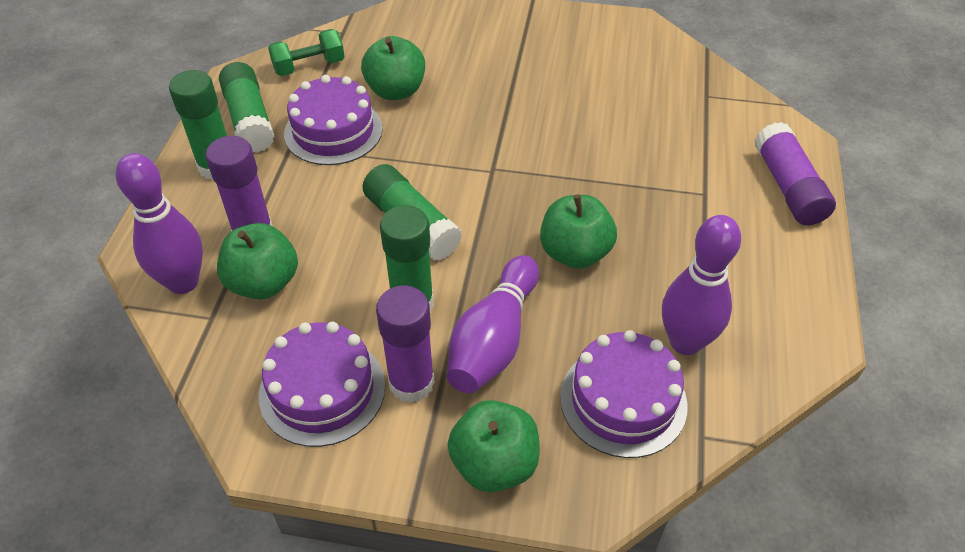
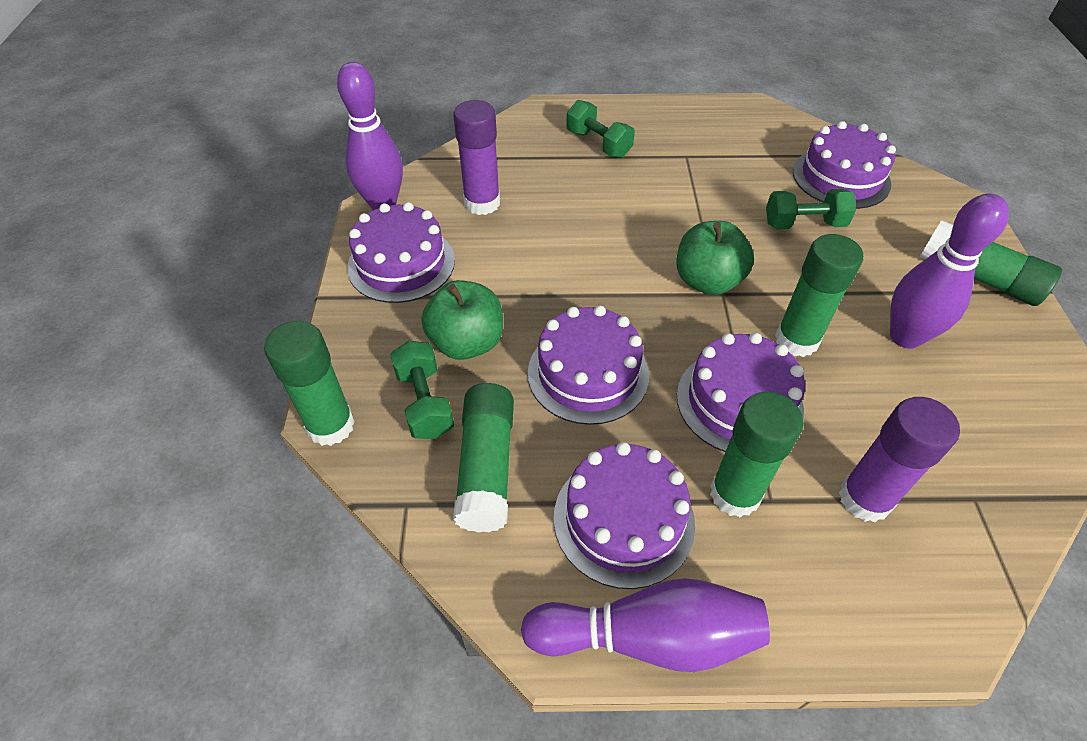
green apple: [217,223,298,299] [361,36,425,100] [447,400,540,492] [540,194,617,269] = 4 -> [421,280,503,360] [677,221,754,295] = 2
green dumbbell: [268,29,345,76] = 1 -> [390,341,454,439] [566,100,635,158] [766,189,856,229] = 3
green glue stick: [169,70,227,180] [219,62,274,153] [362,164,462,261] [380,205,434,312] = 4 -> [264,321,355,446] [453,383,514,533] [710,391,804,517] [775,234,863,357] [920,220,1062,306] = 5
purple cake: [259,322,385,447] [284,75,383,165] [560,330,688,458] = 3 -> [347,202,455,303] [528,306,649,425] [554,442,695,589] [677,333,805,452] [793,121,896,209] = 5
purple glue stick: [206,136,273,231] [376,286,435,403] [754,122,836,225] = 3 -> [453,100,500,215] [839,397,960,522] = 2

